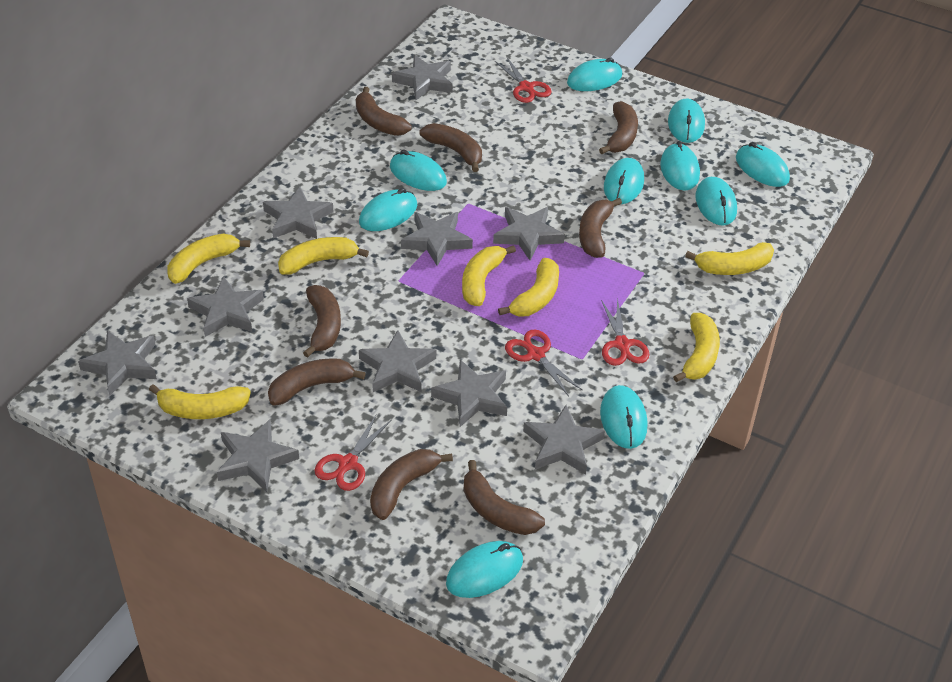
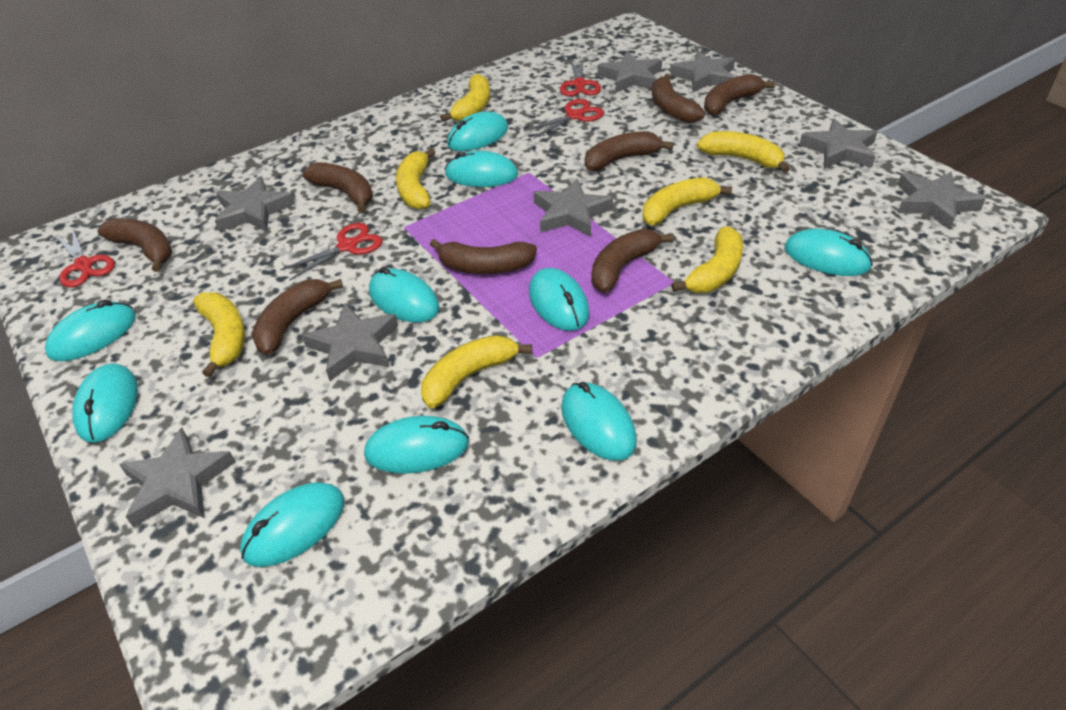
grey star: [78,330,157,395] [187,276,264,337] [217,420,299,492] [263,187,334,239] [359,330,436,392] [392,55,453,100] [401,212,473,266] [431,360,507,427] [493,207,565,260] [523,405,605,475] = 10 -> [119,428,235,527] [215,177,295,232] [302,303,398,381] [534,179,613,237] [597,52,662,93] [670,51,735,92] [799,119,877,169] [898,172,986,230] = 8

